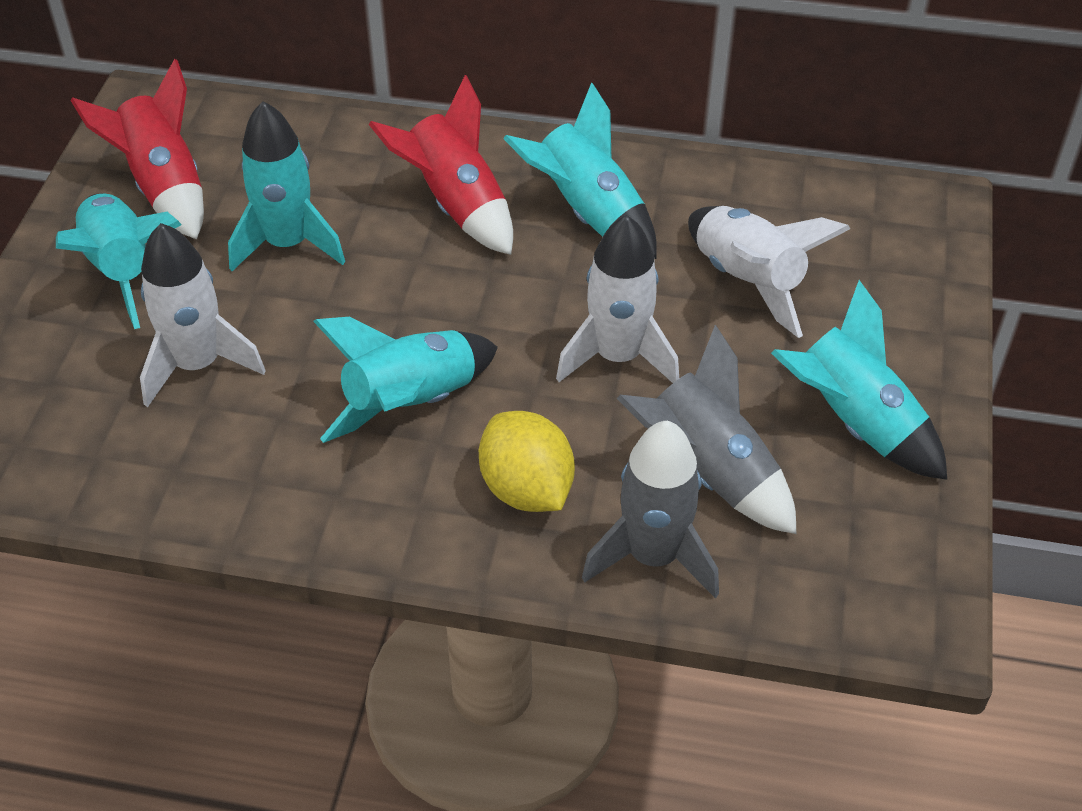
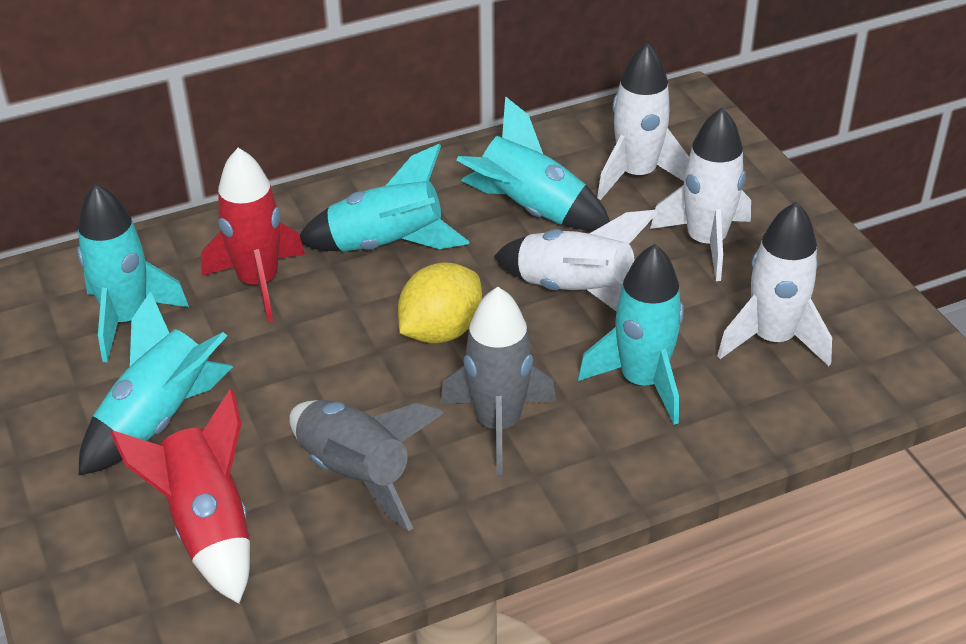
white rocket: [140,223,266,407] [556,215,679,383] [688,206,850,338] = 3 -> [494,210,658,312] [597,43,689,200] [650,108,751,281] [717,202,832,366] = 4

